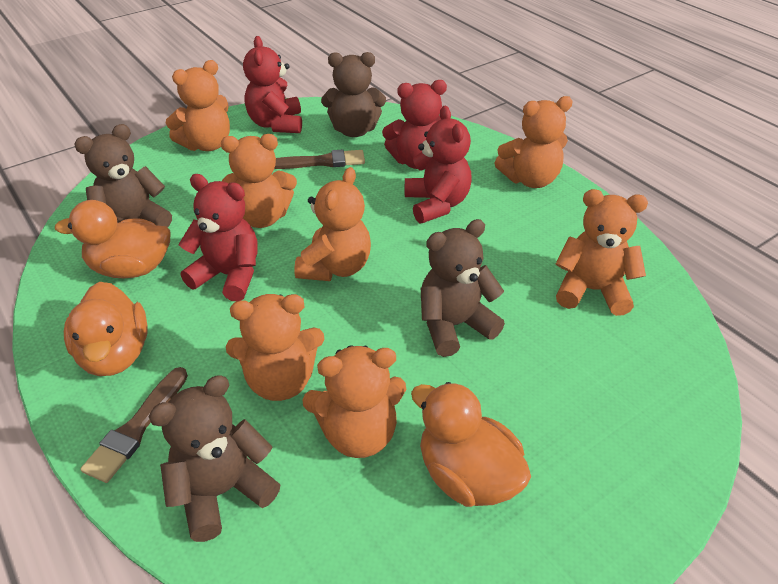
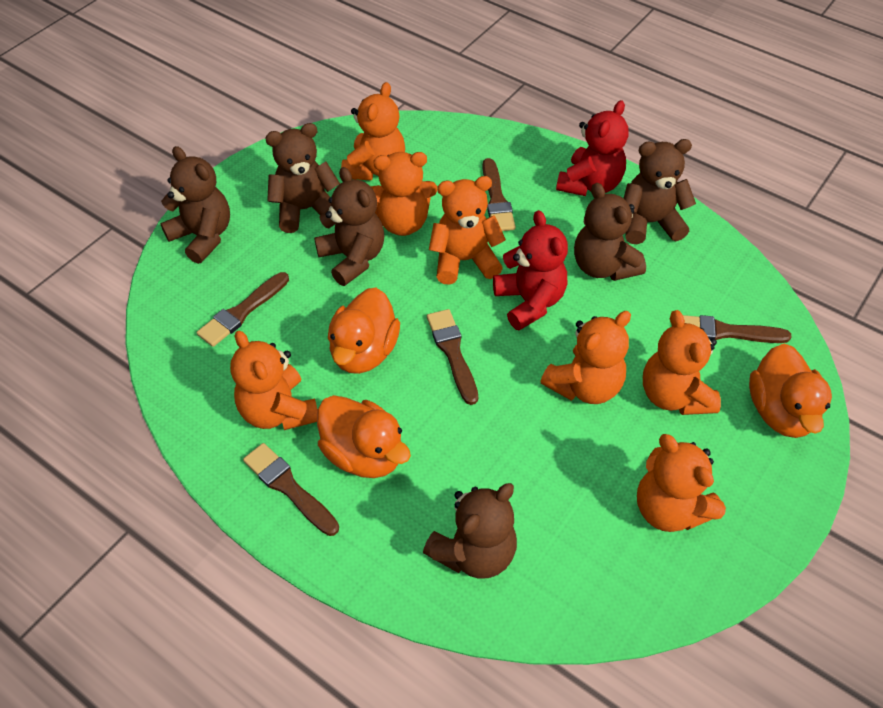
brown brush: [80,367,188,483] [274,149,365,169] = 2 -> [197,272,289,347] [243,443,339,536] [427,309,478,405] [482,158,516,231] [683,315,792,343] = 5
brown teddy bear: [74,124,172,227] [148,375,280,542] [321,52,386,137] [421,219,505,357] = 4 -> [160,146,230,264] [265,123,340,233] [314,167,384,286] [423,483,517,579] [574,183,646,281] [623,139,696,244] = 6
red teddy bear: [179,174,257,301] [243,36,302,133] [382,80,447,169] [405,106,472,223] = 4 -> [493,210,568,330] [556,100,629,196] = 2

